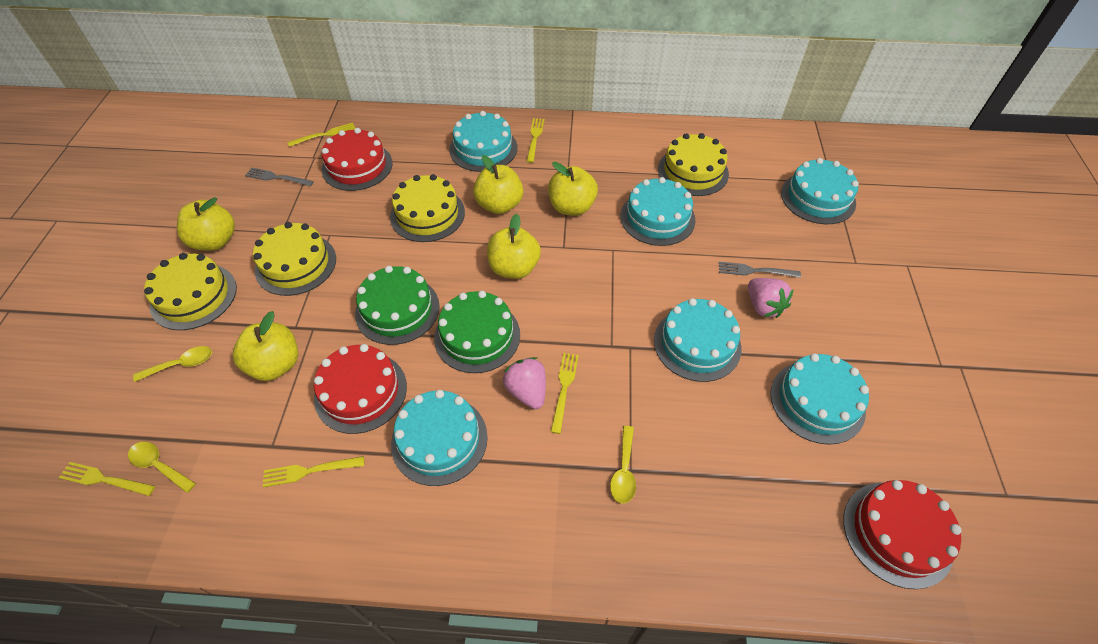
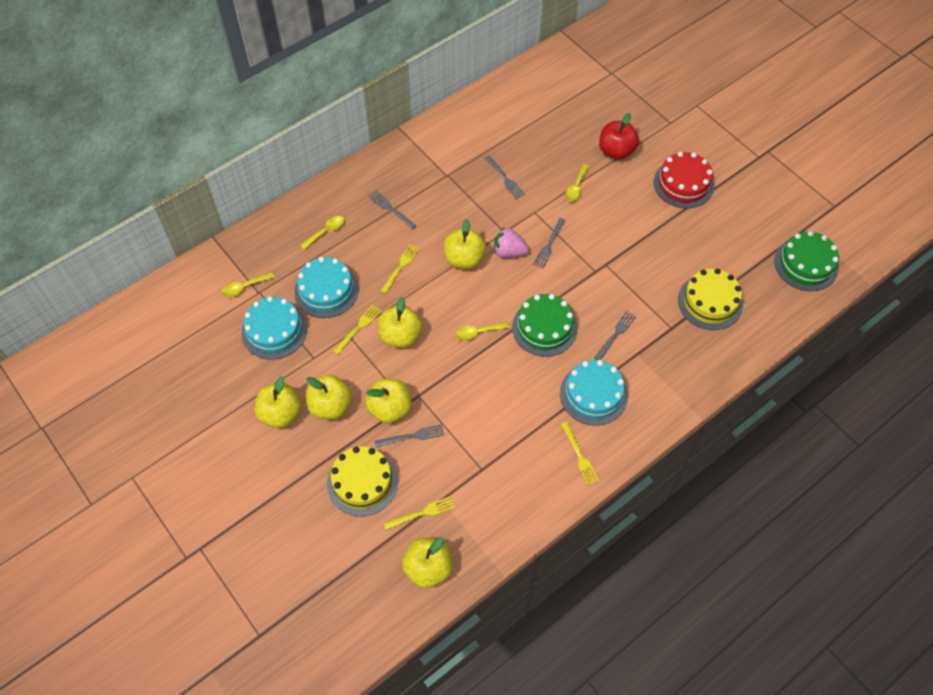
grey fork: [245,167,314,186] [719,262,801,278] = 2 -> [368,191,416,230] [374,424,444,448] [485,155,525,199] [534,218,566,268] [594,311,636,360] = 5
pink strawberry: [503,357,546,409] [748,278,794,318] = 2 -> [494,227,529,258] = 1
red apple: none = 0 -> [599,113,639,160] = 1
red cake: [314,344,407,434] [322,128,393,191] [843,480,962,589] = 3 -> [654,152,714,208] = 1
turquoise cake: [391,390,488,486] [449,111,517,172] [620,177,695,246] [654,298,742,382] [770,353,869,445] [781,158,859,224] = 6 -> [241,296,308,360] [295,257,359,318] [560,360,628,426] = 3
yellow apple: [177,197,235,251] [233,311,298,381] [473,155,523,214] [487,214,541,279] [548,162,598,216] = 5 -> [255,376,301,428] [306,375,352,420] [366,379,412,423] [378,297,422,348] [402,537,452,588] [444,219,486,269] = 6
yellow cake: [144,253,237,330] [253,222,336,296] [390,174,465,242] [658,133,729,196] = 4 -> [327,446,398,516] [678,268,743,330] = 2
yellow fork: [59,462,155,496] [263,456,364,487] [287,123,355,147] [527,118,544,163] [551,353,579,434] = 5 -> [333,305,382,355] [381,244,420,294] [384,496,455,530] [561,422,599,486] = 4
yellow spoon: [128,442,196,493] [133,346,212,382] [610,426,636,503] = 3 -> [222,272,275,297] [300,216,345,250] [455,322,510,341] [565,164,589,201] = 4

